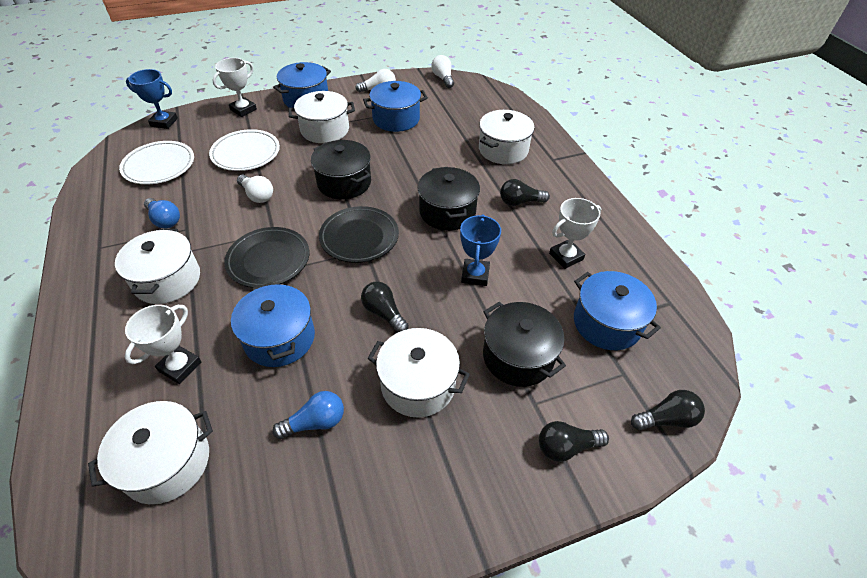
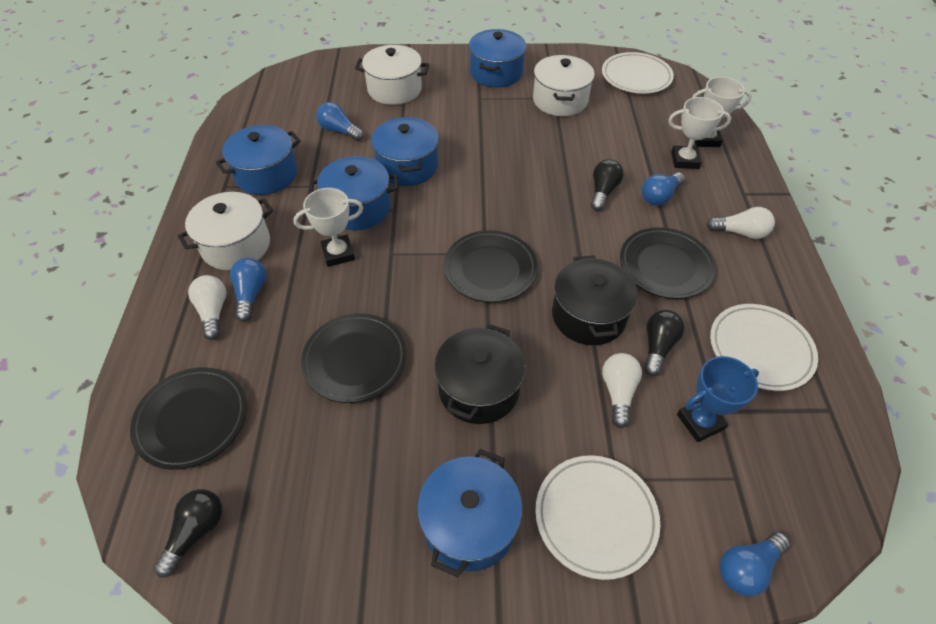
black light bulb: [361,281,409,333] [500,179,550,206] [539,421,609,462] [631,390,705,431] = 4 -> [154,489,222,577] [591,159,624,211] [644,310,685,376] = 3
black plate: [224,227,309,288] [319,206,399,263] = 2 -> [130,367,247,470] [301,313,407,403] [444,230,538,303] [620,227,715,299] = 4
black pot: [311,140,371,200] [417,167,480,231] [483,302,566,387] = 3 -> [434,324,525,424] [552,255,638,345] = 2
blue light bulb: [144,198,180,228] [272,391,344,439] = 2 -> [230,258,266,322] [316,102,364,141] [642,173,685,205] [720,532,790,597] = 4
blue pot: [231,282,315,367] [273,62,331,108] [363,81,428,132] [574,271,661,350] = 4 -> [216,125,301,195] [309,156,398,230] [371,117,439,186] [417,449,522,577] [469,29,527,87] = 5
blue trophy: [126,69,178,129] [460,214,501,286] = 2 -> [677,356,759,442] = 1
white plate: [119,141,194,185] [209,129,280,171] = 2 -> [535,455,660,580] [602,52,674,94] [710,304,818,391] = 3
white pot: [88,401,213,504] [115,229,200,304] [288,91,355,143] [368,328,470,418] [479,110,535,164] = 5 -> [178,192,273,270] [355,45,430,105] [533,55,595,116] = 3

